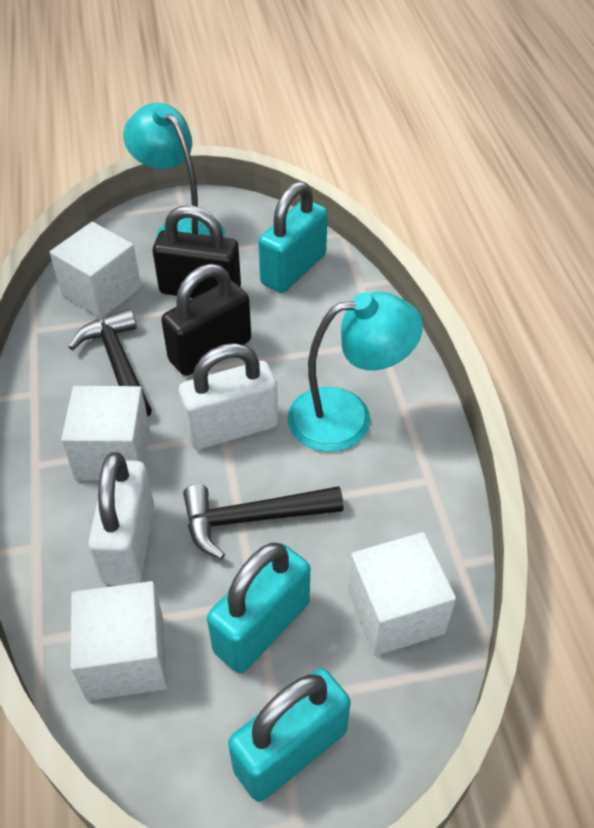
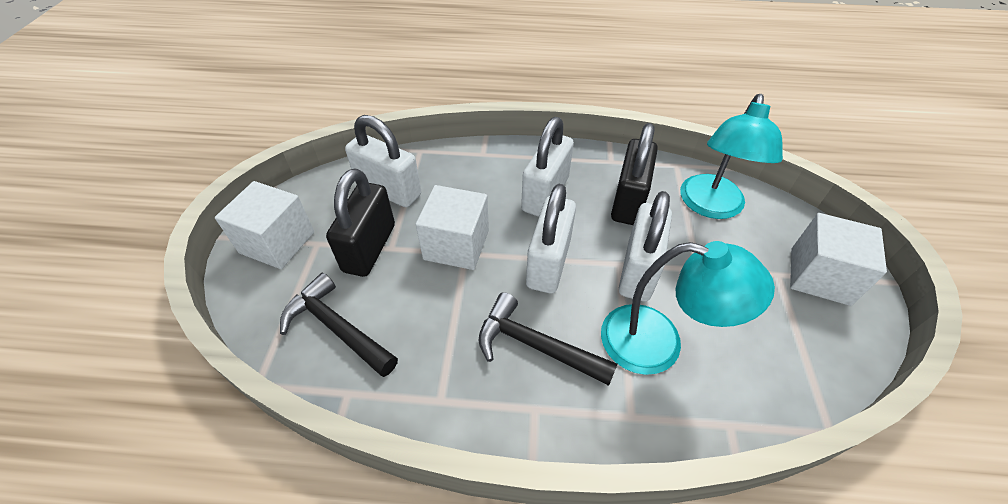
turquoise padlock: [207,543,310,673] [228,668,351,802] [258,181,328,293] = 3 -> none = 0
white cube: [50,222,141,319] [61,386,150,481] [71,581,167,701] [348,532,456,656] = 4 -> [215,181,314,269] [416,185,489,270] [790,213,887,306] = 3
white padlock: [88,452,154,585] [179,343,278,450] = 2 -> [345,115,421,207] [521,117,574,217] [526,184,576,293] [619,191,672,302] = 4

